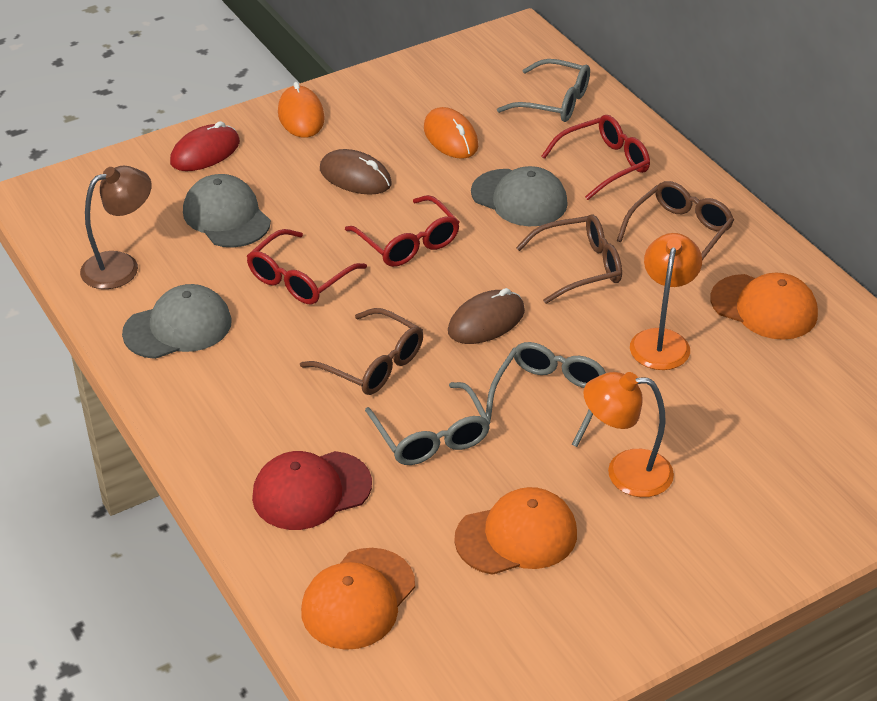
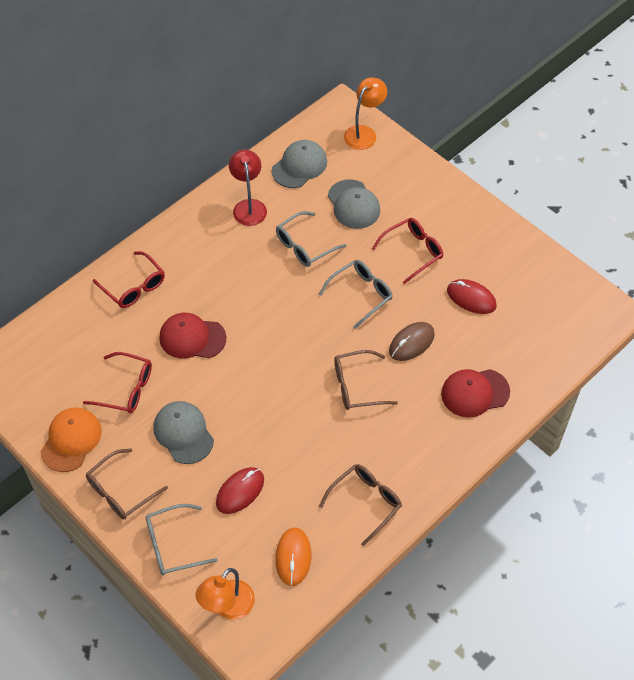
brown lamp: [80,166,152,289] = 1 -> none = 0
brown mouse: [320,149,392,195] [448,288,525,344] = 2 -> [389,322,435,361] = 1
orange cap: [301,548,415,650] [454,487,577,575] [710,273,818,340] = 3 -> [40,408,102,472] = 1
orange mouse: [278,82,325,138] [424,107,478,159] = 2 -> [275,527,312,586] = 1
red cap: [252,451,372,530] = 1 -> [159,313,226,358] [441,369,510,418] = 2
red lamp: none = 0 -> [229,150,267,226] = 1
red mouse: [170,121,240,171] = 1 -> [216,467,264,514] [447,279,497,314] = 2

